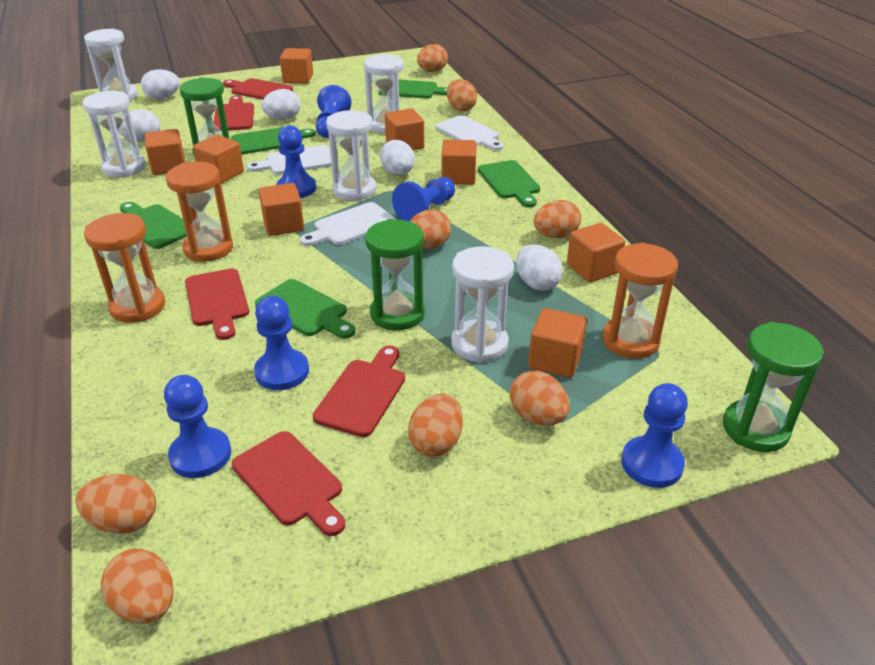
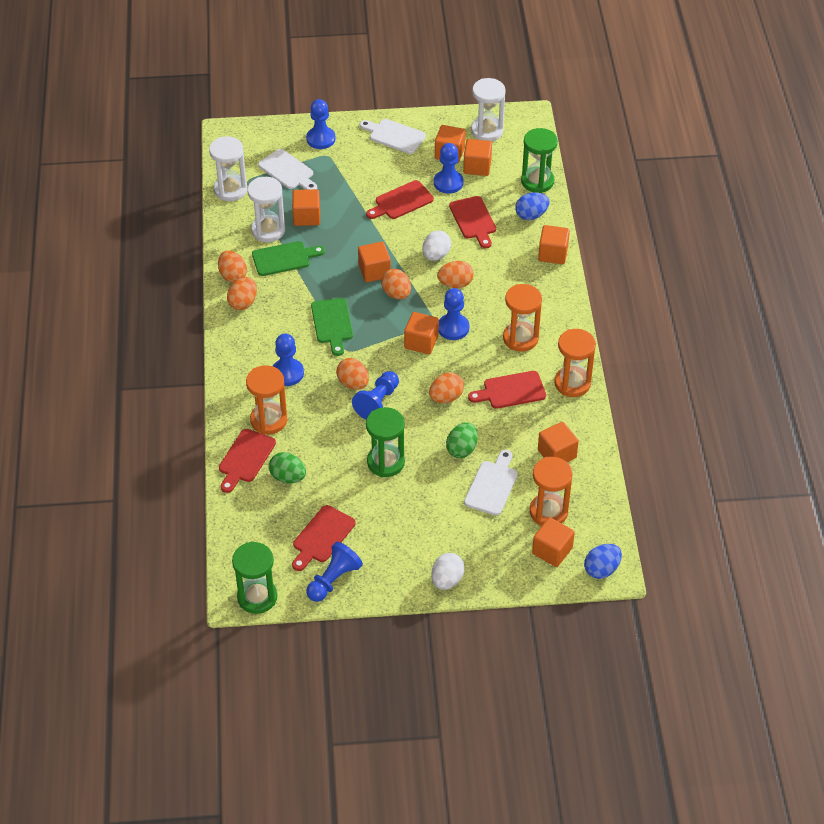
blue egg: none = 0 -> [515,192,550,220] [584,544,622,579] = 2
green cutting board: [120,202,187,249] [231,127,315,154] [255,279,355,339] [379,80,447,99] [478,160,540,207] = 5 -> [252,241,325,276] [311,298,353,356] = 2
green egg: none = 0 -> [269,452,306,483] [446,422,478,458] = 2
orange egg: [75,474,156,534] [101,549,173,624] [408,394,463,457] [409,209,451,249] [417,44,448,72] [447,79,477,111] [510,371,570,425] [534,200,581,238] = 8 -> [218,250,247,283] [227,277,257,310] [336,358,369,390] [381,269,411,300] [429,373,464,403] [437,261,474,288] = 6
orange hourglass: [84,213,165,323] [166,162,233,262] [602,242,678,359] = 3 -> [246,365,287,435] [503,284,542,352] [530,457,573,526] [554,329,596,397] = 4
white egg: [119,110,161,142] [141,69,180,99] [261,89,300,120] [380,140,415,175] [516,244,563,291] = 5 -> [422,230,451,261] [431,553,465,590] = 2
white hourglass: [83,91,146,177] [84,28,138,101] [326,110,376,201] [364,54,404,134] [451,246,514,363] = 5 -> [209,136,247,201] [247,177,285,242] [471,78,505,141] = 3

